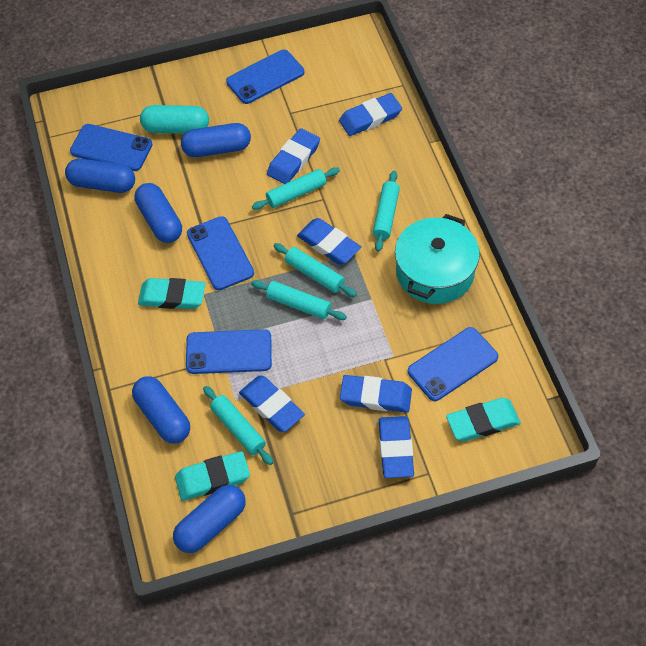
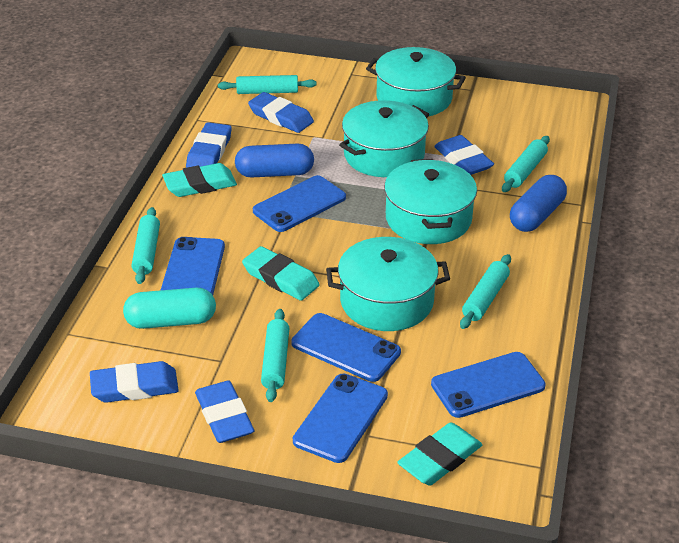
blue capsule: [65,158,135,193] [132,377,190,444] [135,183,182,243] [173,485,246,553] [181,123,251,157] = 5 -> [235,144,314,178] [510,175,567,232] = 2
blue eraser: [239,376,305,432] [267,128,320,184] [297,218,361,265] [339,93,402,136] [340,375,412,413] [379,416,414,478] = 6 -> [90,361,179,403] [186,122,232,168] [195,381,254,443] [248,92,314,133] [434,135,494,175] = 5
turquoise pot: [395,214,480,304] = 1 -> [326,237,450,331] [339,100,429,177] [366,47,466,116] [384,159,477,244] = 4

